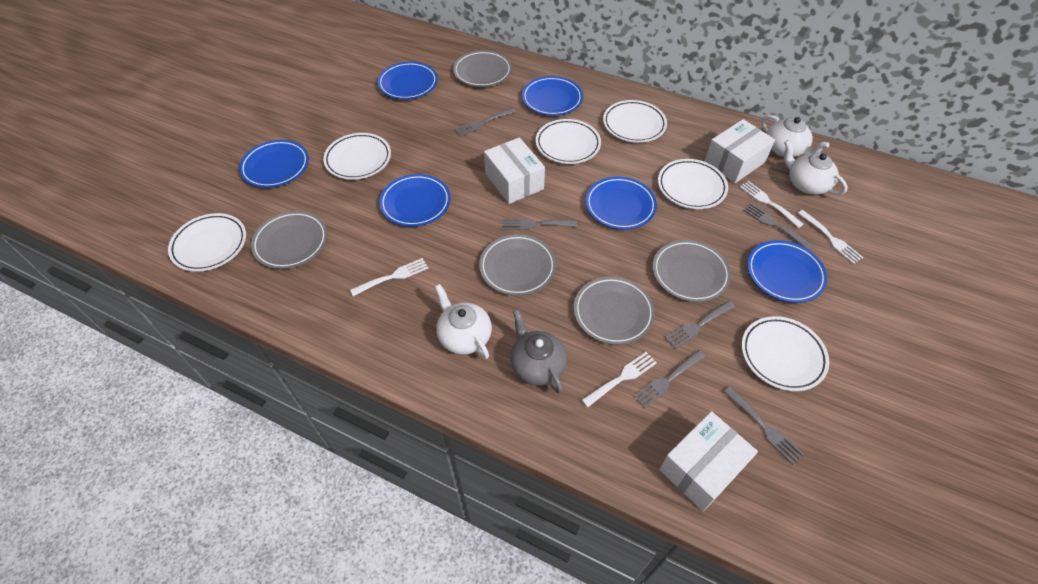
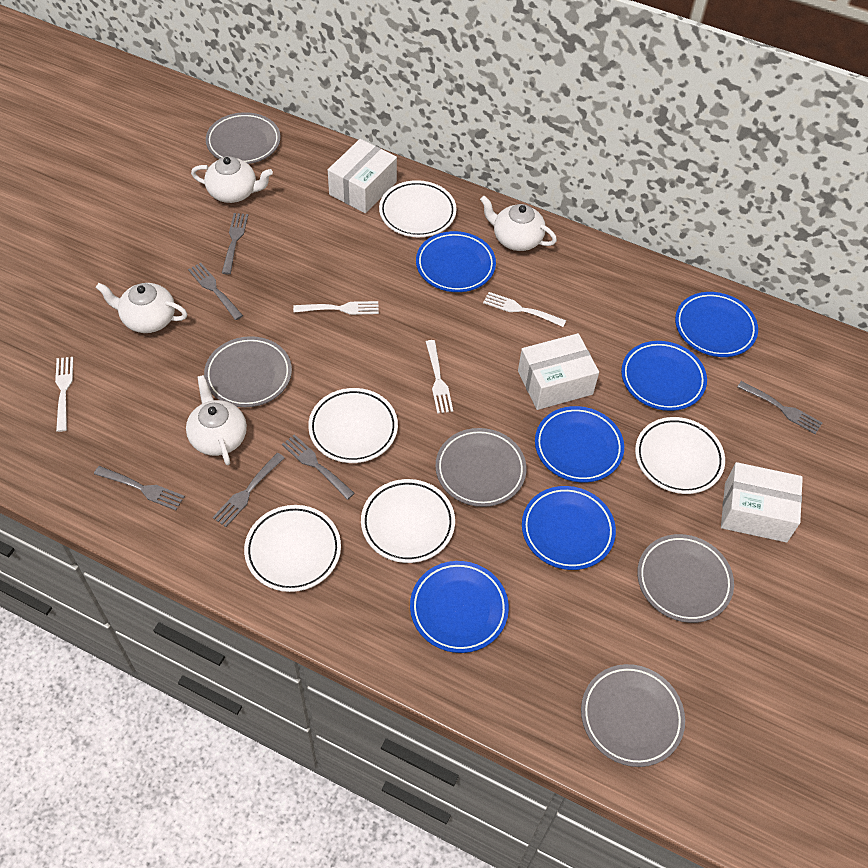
grey teapot: [510,309,567,394] = 1 -> none = 0
white plate: [168,213,246,272] [323,133,391,180] [536,119,601,164] [603,100,667,143] [658,159,728,209] [741,316,829,391] = 6 -> [244,505,341,592] [308,388,398,463] [361,479,455,563] [379,180,456,237] [635,417,725,494] = 5
white teapot: [435,284,492,359] [761,115,829,157] [784,140,848,195] = 3 -> [96,283,187,333] [186,375,247,465] [191,156,273,203] [480,196,557,251] = 4

